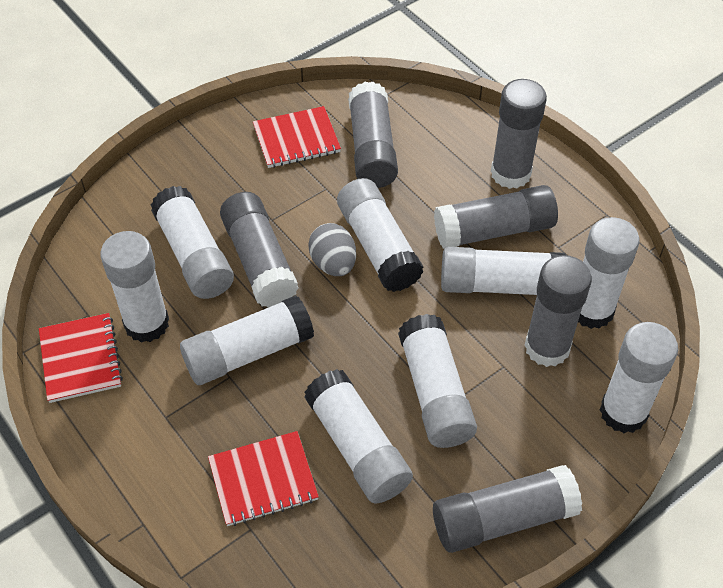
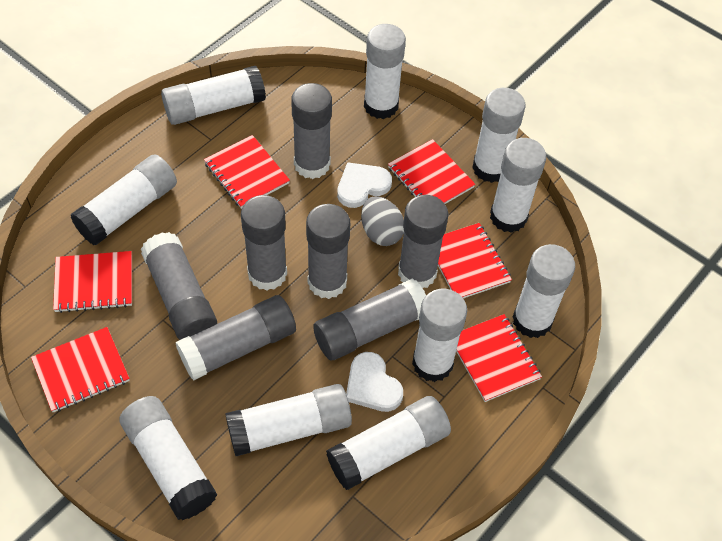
grey glue stick: [220,192,299,308] [348,82,398,188] [433,465,582,553] [434,185,558,249] [491,79,547,189] [525,255,592,367] = 6 -> [141,232,217,340] [176,295,296,381] [241,195,287,291] [291,83,332,179] [306,204,350,299] [313,278,426,360] [398,195,448,288] = 7
red notebook: [39,313,123,403] [208,431,319,526] [253,106,341,168] = 3 -> [31,327,130,413] [53,251,132,313] [204,135,290,209] [388,139,475,204] [438,223,512,298] [456,314,542,402] = 6
white glue stick: [100,231,169,343] [151,186,234,299] [180,295,314,385] [304,369,413,503] [337,178,424,292] [398,314,477,448] [441,247,567,295] [578,217,640,329] [600,322,678,433] = 9 -> [71,154,177,245] [119,396,217,520] [161,66,266,125] [225,384,352,456] [326,396,451,490] [364,24,406,119] [412,289,467,382] [472,88,526,183] [490,138,546,233] [513,244,575,338] = 10
white heart: none = 0 -> [337,162,392,208] [346,352,403,412] = 2

